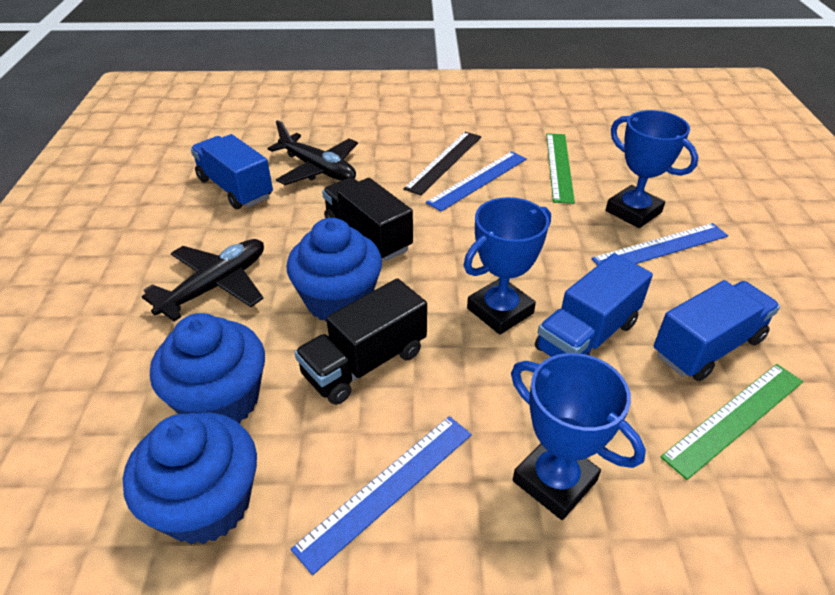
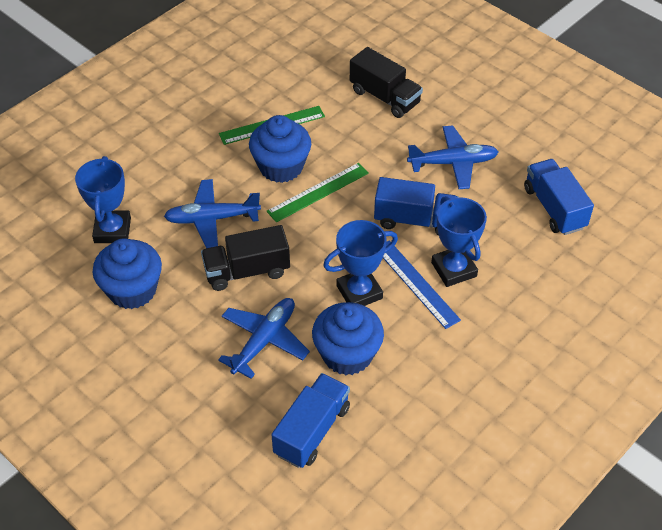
black plane: [142,239,264,322] [267,120,358,185] = 2 -> none = 0
black ruler: [403,132,481,195] = 1 -> none = 0
blue plane: none = 0 -> [164,179,261,248] [218,298,310,379] [407,126,499,189] = 3
blue ruler: [291,416,472,575] [426,151,527,212] [592,223,728,265] = 3 -> [383,240,461,329] = 1

